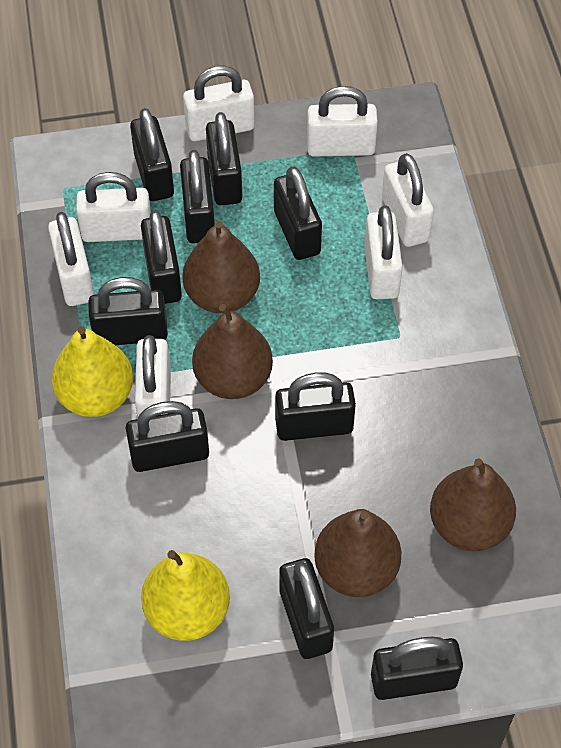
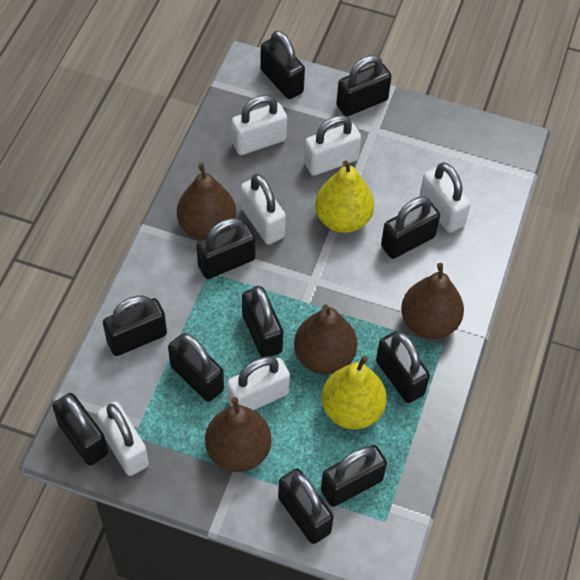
black padlock: [88,277,168,345] [126,401,209,472] [130,108,174,201] [141,210,182,304] [180,150,215,243] [206,112,242,205] [274,166,322,260] [275,372,356,441] [279,558,334,659] [371,637,463,700] = 10 -> [52,393,108,466] [103,295,167,356] [168,333,224,402] [196,218,256,279] [242,286,283,357] [260,31,305,99] [278,469,334,544] [321,445,387,507] [336,55,392,116] [376,331,430,403] [381,196,440,259] = 11
white padlock: [48,212,94,306] [76,172,151,242] [135,335,171,417] [183,66,255,141] [307,86,378,157] [364,205,403,299] [382,153,434,247] = 7 -> [97,402,149,476] [227,356,290,410] [231,95,287,155] [241,174,286,245] [304,115,361,176] [420,162,471,233] = 6

